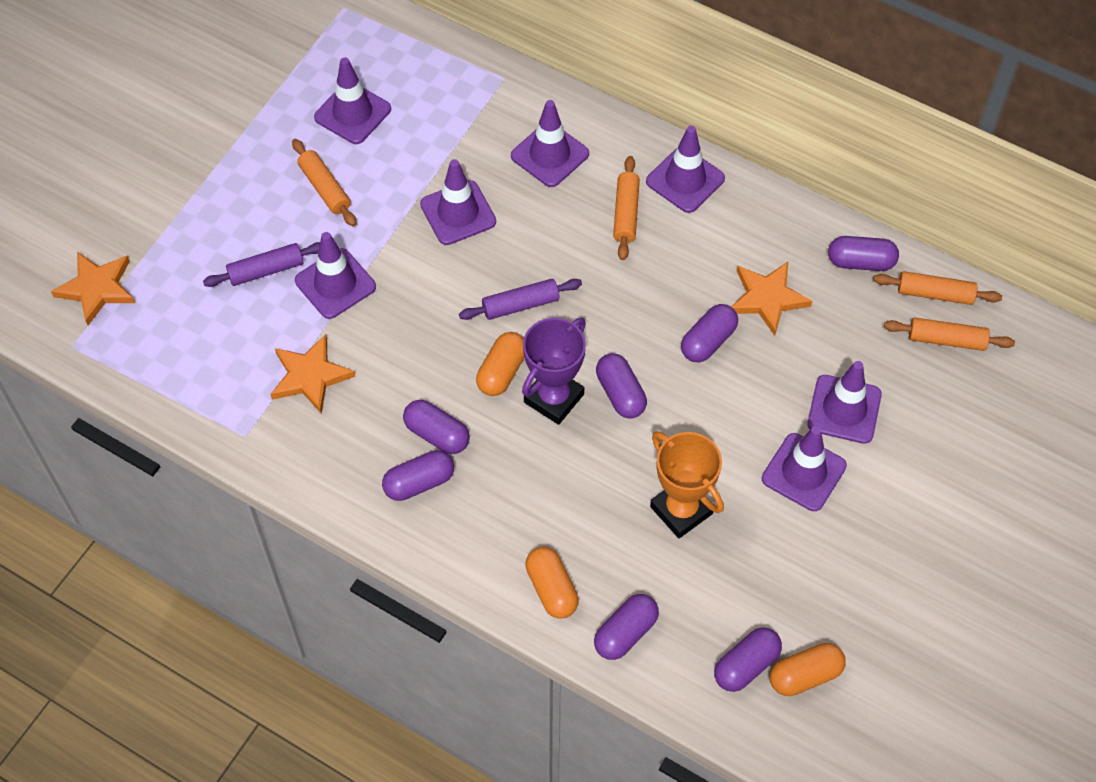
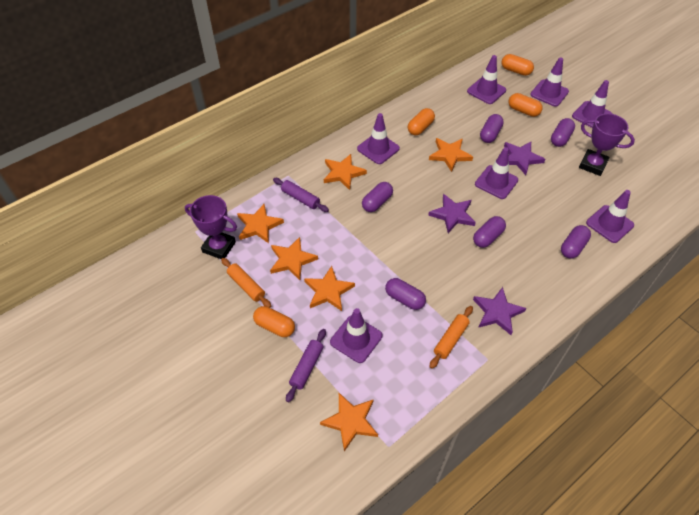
orange capsule: [476,332,524,396] [525,547,579,619] [770,643,846,696] = 3 -> [253,306,295,337] [408,108,435,135] [502,54,534,76] [509,93,543,117] = 4
orange rolling pin: [292,139,357,227] [613,156,640,260] [873,271,1002,305] [884,318,1015,351] = 4 -> [221,258,271,308] [430,306,473,369] = 2
orange star: [51,252,135,325] [270,335,355,414] [731,262,812,336] = 3 -> [237,204,284,243] [270,237,318,280] [304,266,355,311] [320,393,378,451] [324,154,367,190] [429,138,473,172] = 6
orange trophy: [650,432,724,538] = 1 -> none = 0
purple capsule: [382,450,454,501] [403,400,470,454] [594,594,659,660] [596,353,647,419] [681,304,738,362] [714,627,782,692] [828,236,899,271] = 7 -> [362,182,393,212] [385,278,426,310] [473,216,506,248] [480,114,504,143] [551,118,575,147] [561,225,591,259] = 6
purple star: none = 0 -> [428,194,476,233] [473,287,526,335] [504,142,545,175] = 3
purple trophy: [522,318,586,425] = 1 -> [185,195,237,259] [579,113,635,176] = 2

